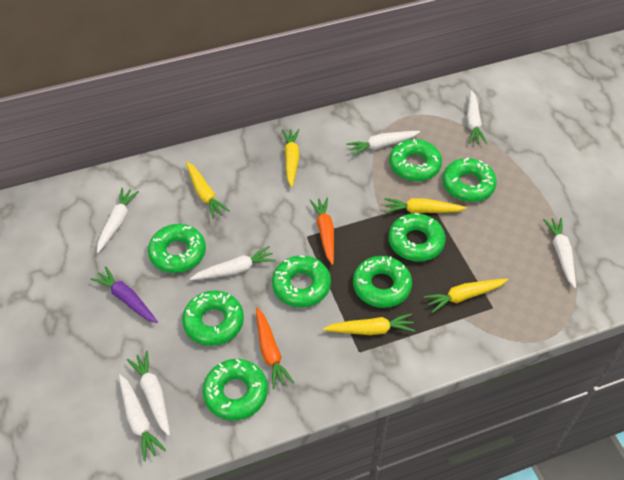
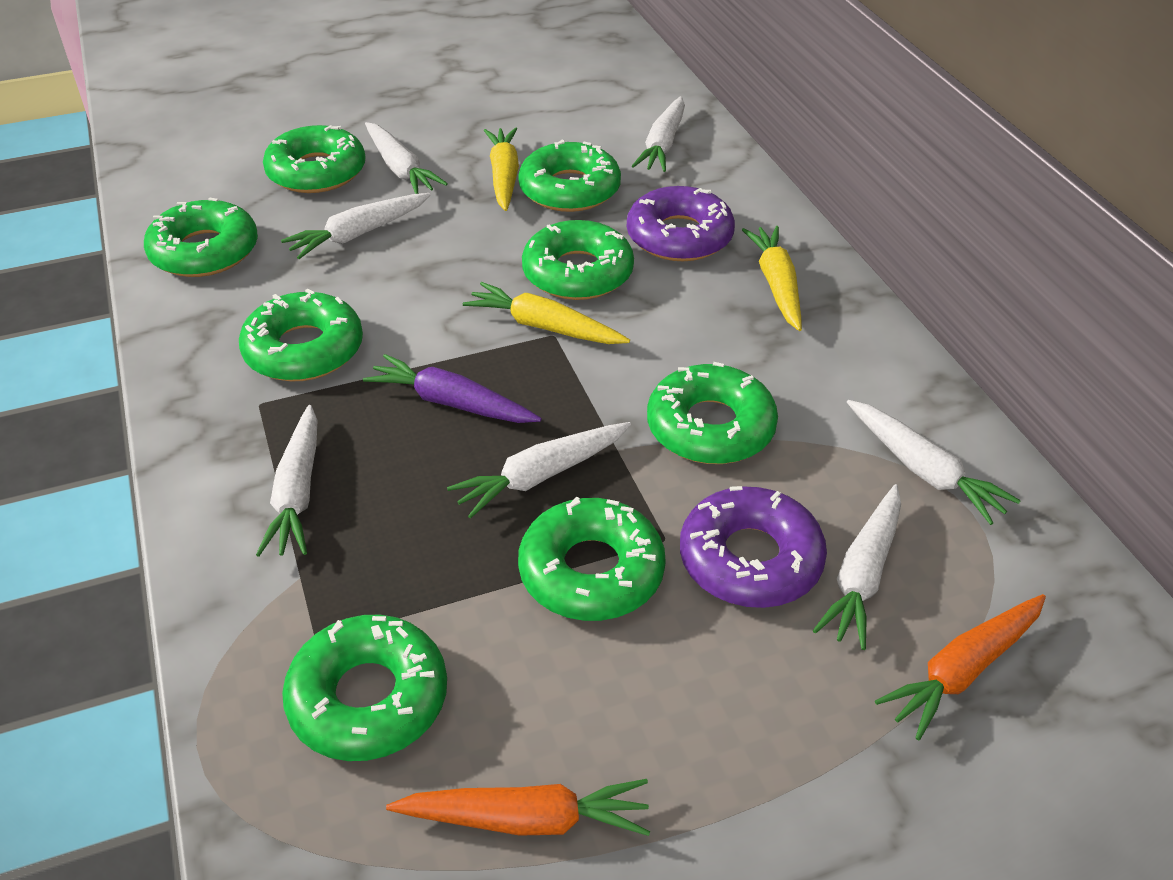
purple donut: none = 0 -> [627,186,735,261] [680,486,827,608] = 2
yellow carrot: [186,162,229,219] [282,129,299,187] [323,313,415,335] [384,198,467,213] [424,279,508,313] = 5 -> [463,282,630,344] [484,127,519,211] [742,226,802,331] = 3

